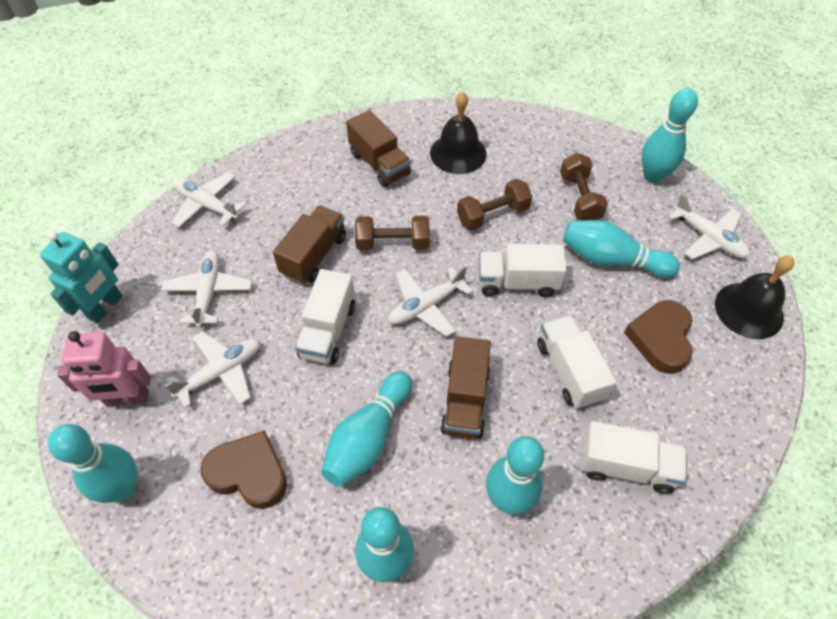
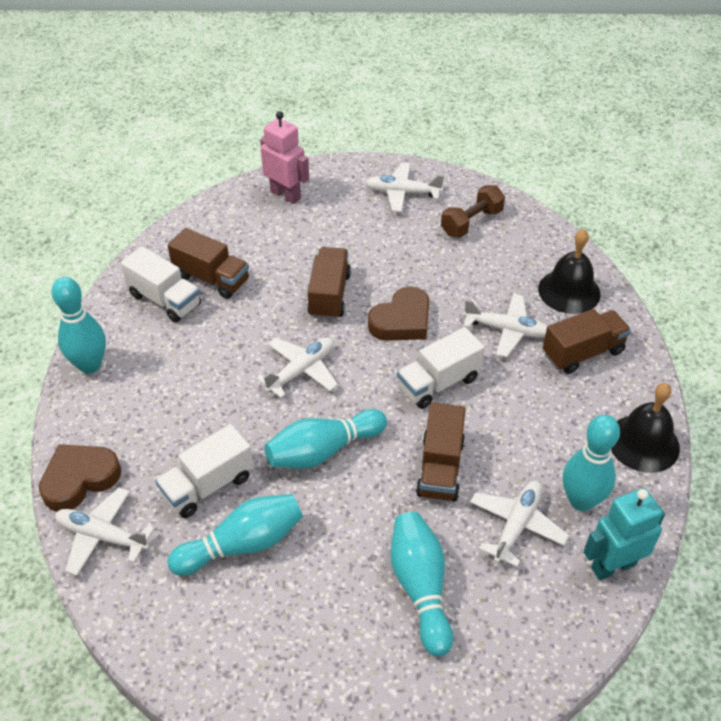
brown dumbbell: [355,216,430,250] [457,179,532,230] [560,153,608,221] = 3 -> [441,185,505,237] = 1
brown truck: [273,205,346,284] [346,110,411,187] [440,336,491,439] = 3 -> [168,228,249,299] [307,247,351,320] [416,403,466,501] [543,309,631,374] = 4
turquoise bowling pin: [48,424,137,503] [321,371,412,487] [355,507,414,582] [486,436,544,515] [563,220,680,277] [642,88,698,183] = 6 -> [52,277,106,374] [168,494,303,576] [264,409,387,468] [390,512,453,656] [563,415,620,511] = 5
white truck: [295,269,355,364] [478,244,567,297] [537,315,617,409] [580,421,687,494] = 4 -> [121,246,201,323] [155,424,254,518] [397,327,485,409] = 3

